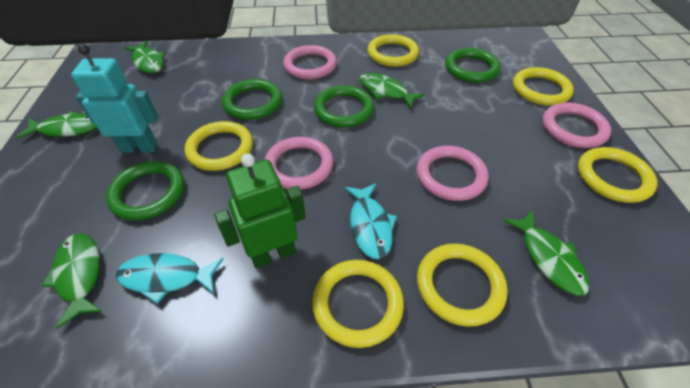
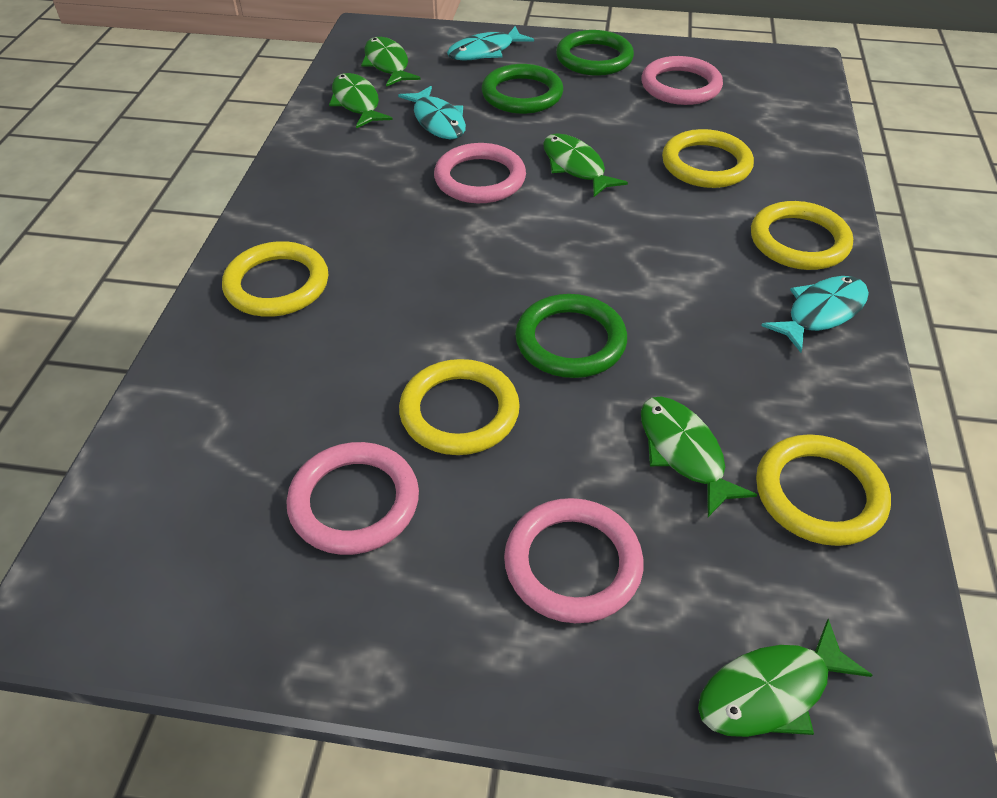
green ring: [106,161,184,220] [222,79,282,120] [314,85,374,127] [445,48,501,83] = 4 -> [482,64,563,114] [515,294,627,378] [556,30,634,76] = 3
green robot: [215,154,306,268] = 1 -> none = 0
turquoise fish: [116,253,223,304] [344,183,397,259] = 2 -> [398,86,466,139] [447,26,534,60] [761,276,869,353] = 3
turquoise robot: [71,44,158,153] = 1 -> none = 0
yellow ring: [185,121,253,171] [312,260,404,348] [367,34,419,67] [417,243,508,327] [513,67,574,106] [578,147,658,203] = 6 -> [222,241,328,317] [399,359,520,455] [662,129,754,188] [751,201,853,270] [756,434,891,546] = 5

